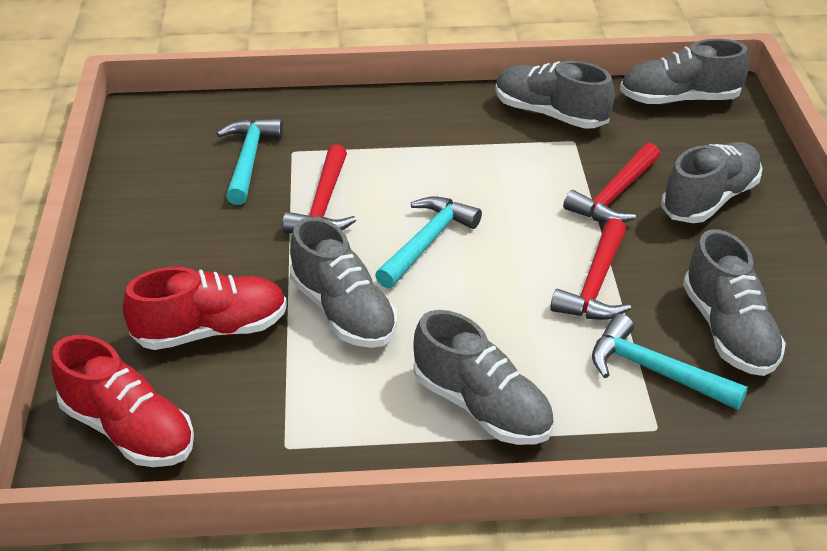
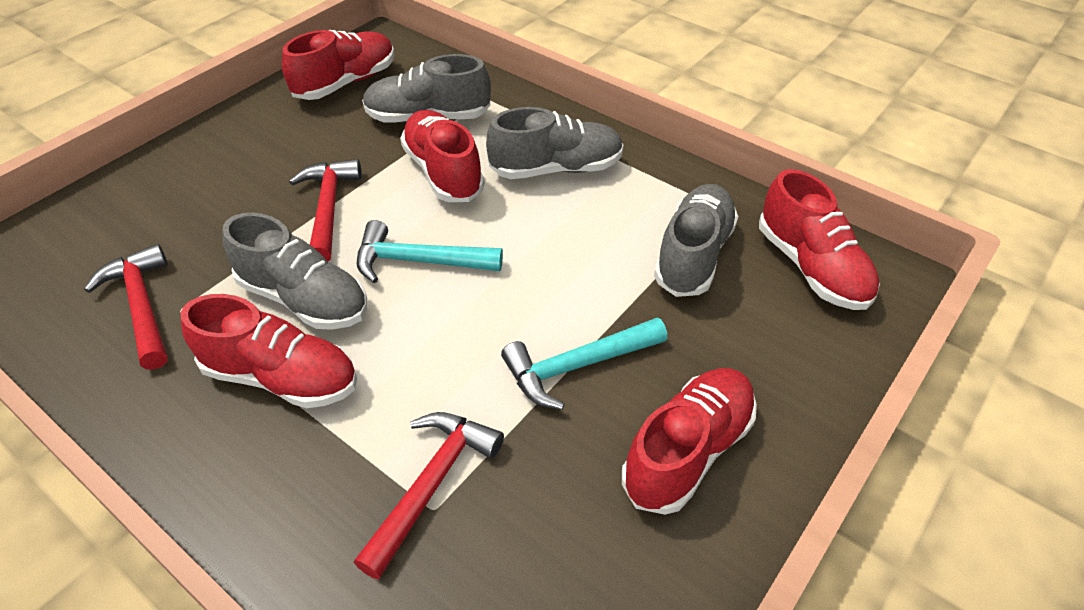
grey shoe: [290,217,397,348] [413,310,554,445] [495,61,615,129] [620,39,749,105] [661,142,762,223] [683,229,786,376] = 6 -> [222,213,367,330] [362,54,491,123] [486,107,624,179] [654,184,739,297] = 4
red shoe: [51,335,194,467] [123,267,287,350] = 2 -> [181,294,357,408] [282,30,395,100] [400,110,485,202] [622,368,757,515] [759,169,880,310] = 5
turquoise hammer: [216,118,283,205] [375,196,482,288] [592,314,748,410] = 3 -> [356,220,503,283] [501,318,667,410] = 2

